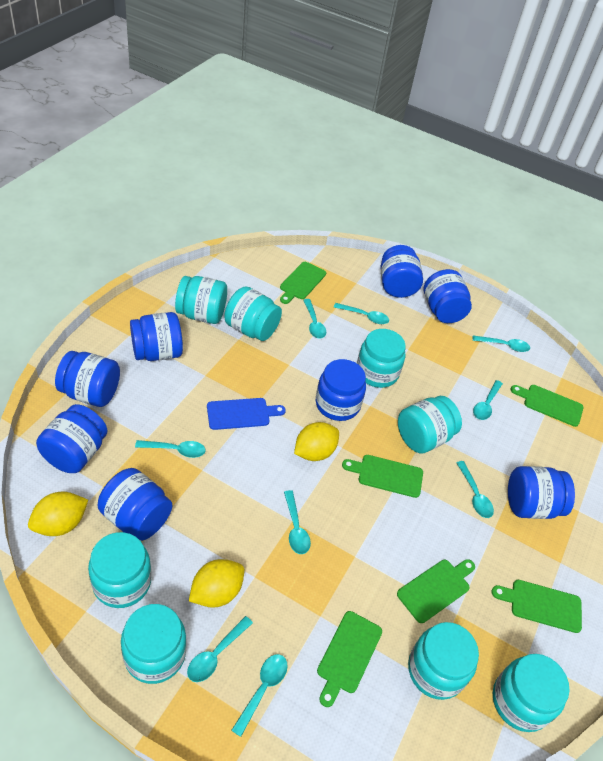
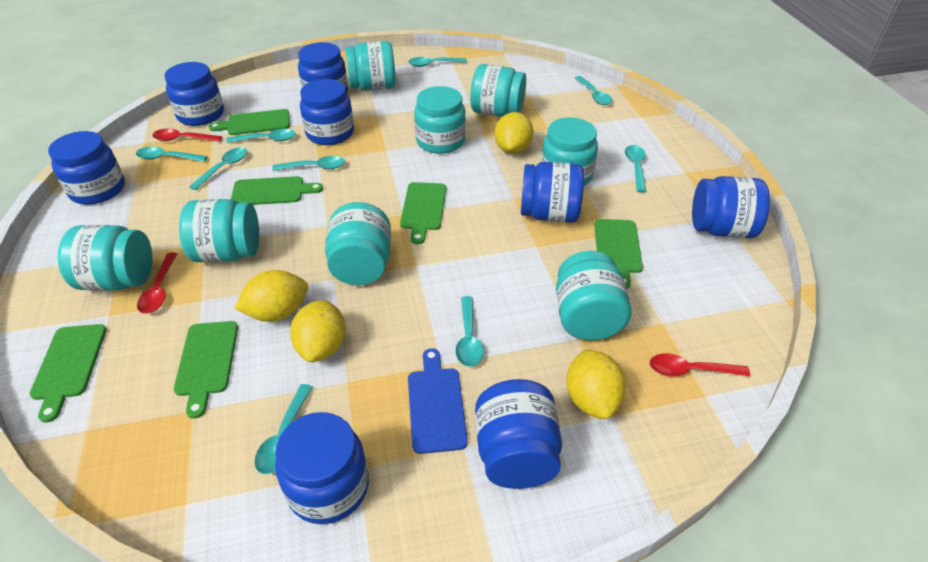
red spoon: none = 0 -> [137,253,177,314] [152,128,222,142] [650,353,750,377] = 3
yellow lemon: [28,492,88,536] [189,559,245,608] [294,422,339,461] = 3 -> [235,270,308,322] [290,301,346,362] [494,112,533,154] [566,349,626,419] = 4

